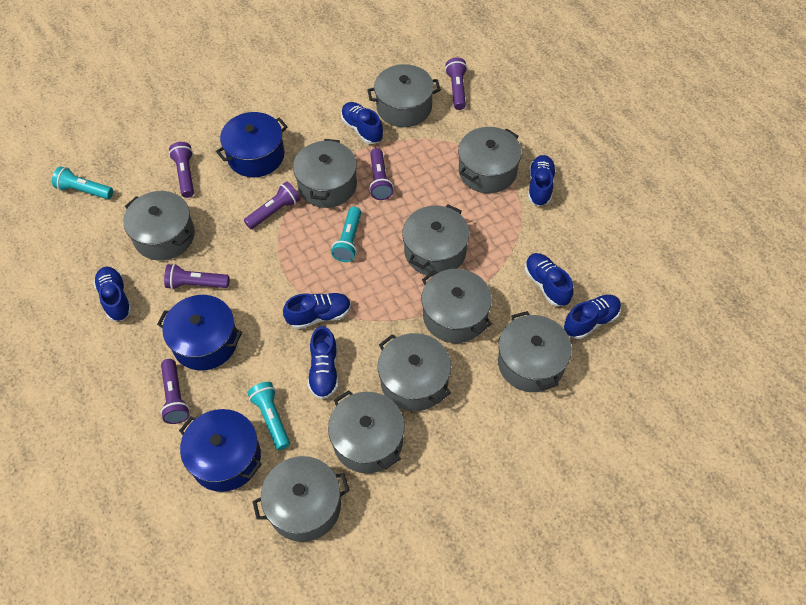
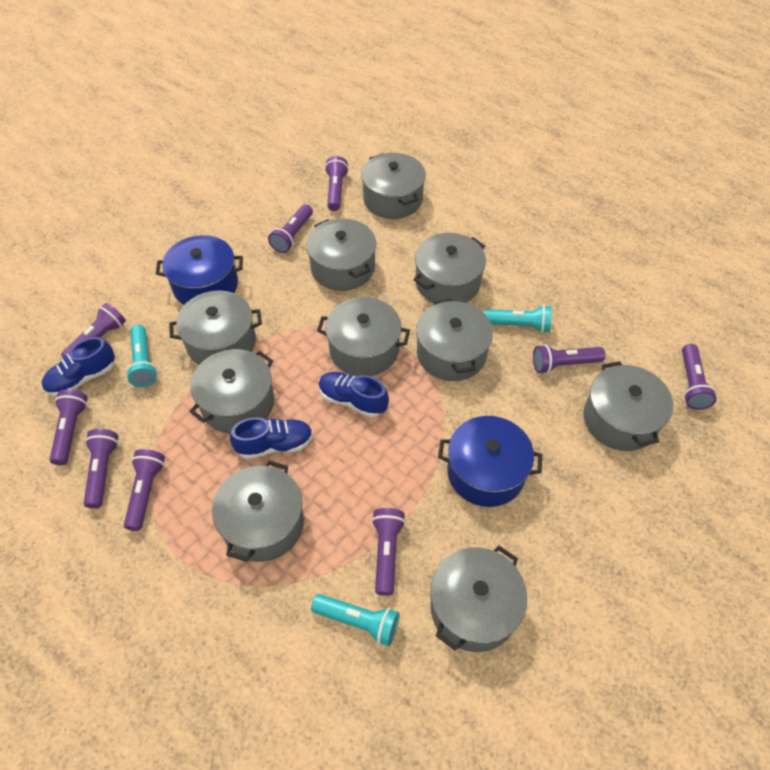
blue pot: [157,295,242,370] [179,409,262,492] [216,112,288,177] = 3 -> [156,235,243,305] [438,416,542,507] = 2
blue shoe: [93,267,132,321] [283,293,351,329] [308,326,339,399] [341,102,383,144] [525,253,574,306] [528,155,556,206] [564,295,621,339] = 7 -> [42,337,115,396] [230,417,313,459] [319,372,389,418] = 3
purple flashlight: [160,359,190,424] [164,264,230,290] [169,142,194,198] [244,181,300,229] [369,148,394,200] [445,57,467,110] = 6 -> [49,389,88,465] [61,303,126,358] [84,429,119,509] [124,449,165,531] [268,204,313,253] [325,156,349,211] [372,508,406,596] [533,344,605,374] [682,344,717,410] = 9

